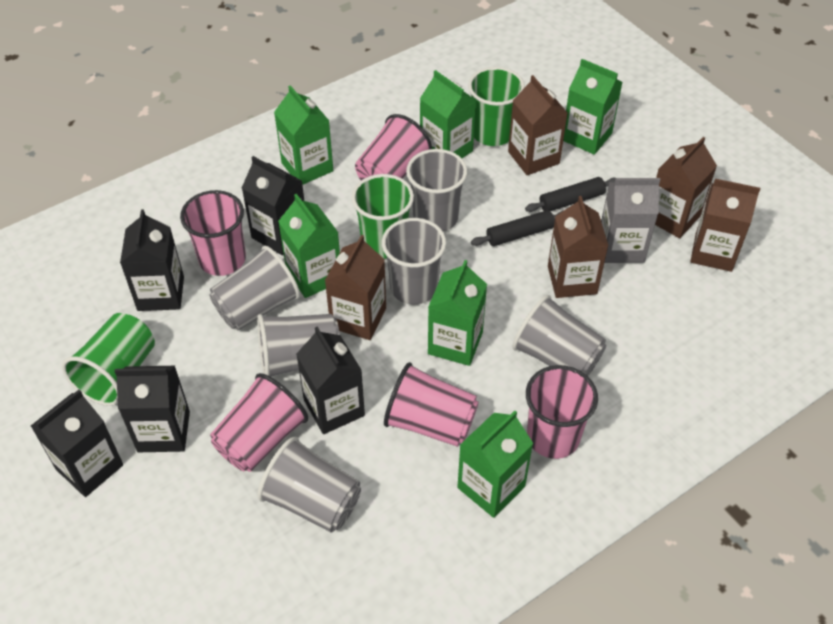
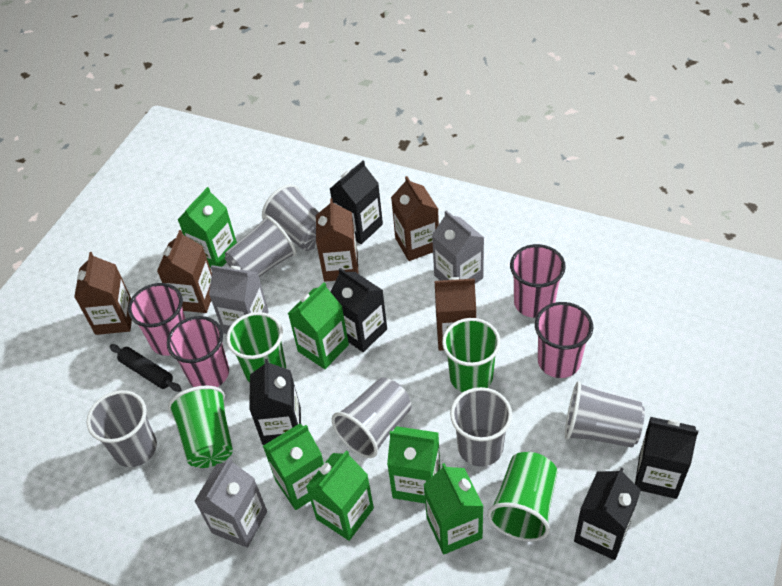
black rolling pin: [471,210,563,246] [525,177,615,212] = 2 -> [109,344,182,392] = 1
green cup: [62,313,155,406] [351,174,414,259] [468,67,525,146] = 3 -> [168,386,233,468] [226,312,286,382] [442,318,501,392] [487,452,558,541] = 4
grey carton: [601,178,660,263] = 1 -> [194,458,267,548] [209,265,269,334] [432,210,484,284] = 3
pink cup: [180,190,246,276] [210,373,308,472] [355,114,432,180] [384,362,479,447] [526,365,598,459] = 5 -> [128,283,186,356] [167,316,229,387] [510,244,566,318] [535,302,593,378] = 4

